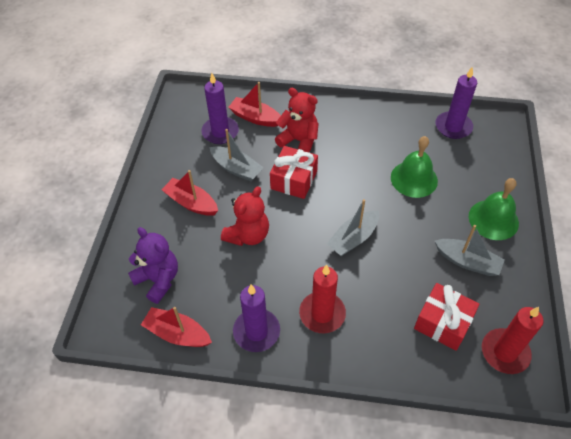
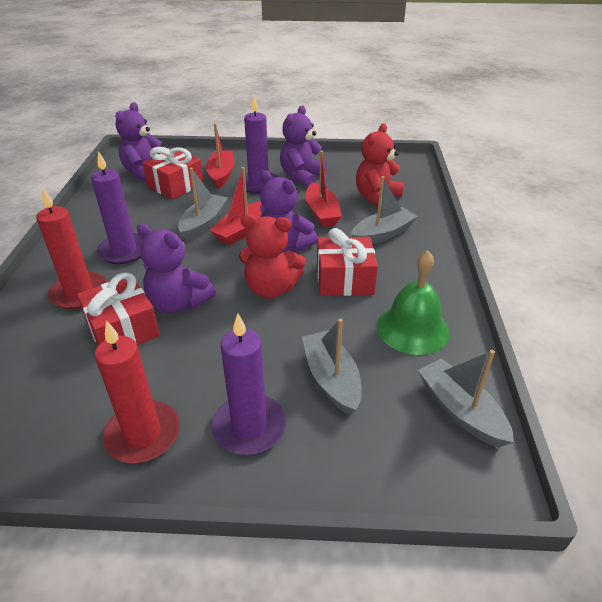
green bell: [391,136,438,198] [469,178,519,240] = 2 -> [377,250,450,355] = 1
grey boat: [210,129,264,182] [326,199,379,256] [435,225,505,276] = 3 -> [178,168,228,241] [302,318,362,415] [351,176,418,244] [418,350,514,447] = 4
purple teddy bear: [128,227,178,304] = 1 -> [116,102,162,181] [137,223,216,313] [260,170,318,252] [280,105,327,187] = 4
red gift: [270,146,318,199] [414,283,479,351] = 2 -> [77,273,160,345] [142,147,204,199] [317,228,378,296] = 3

